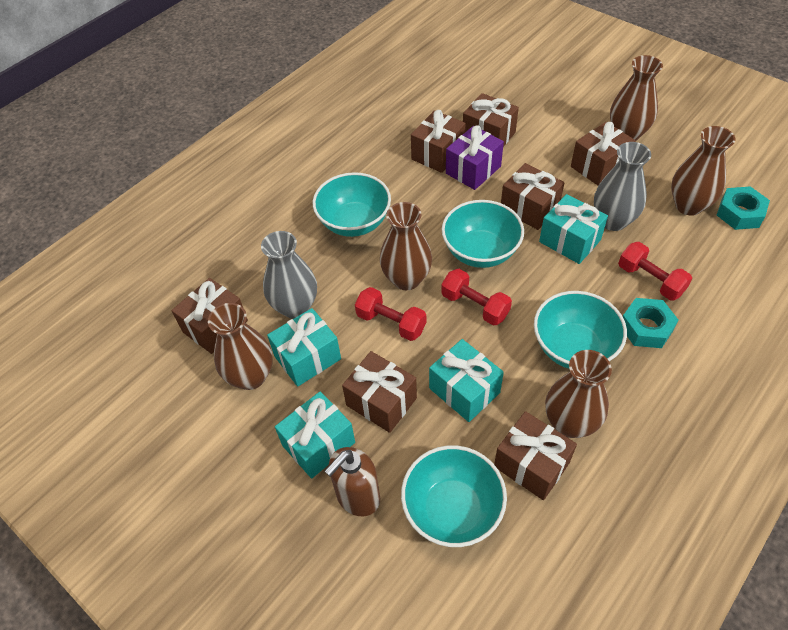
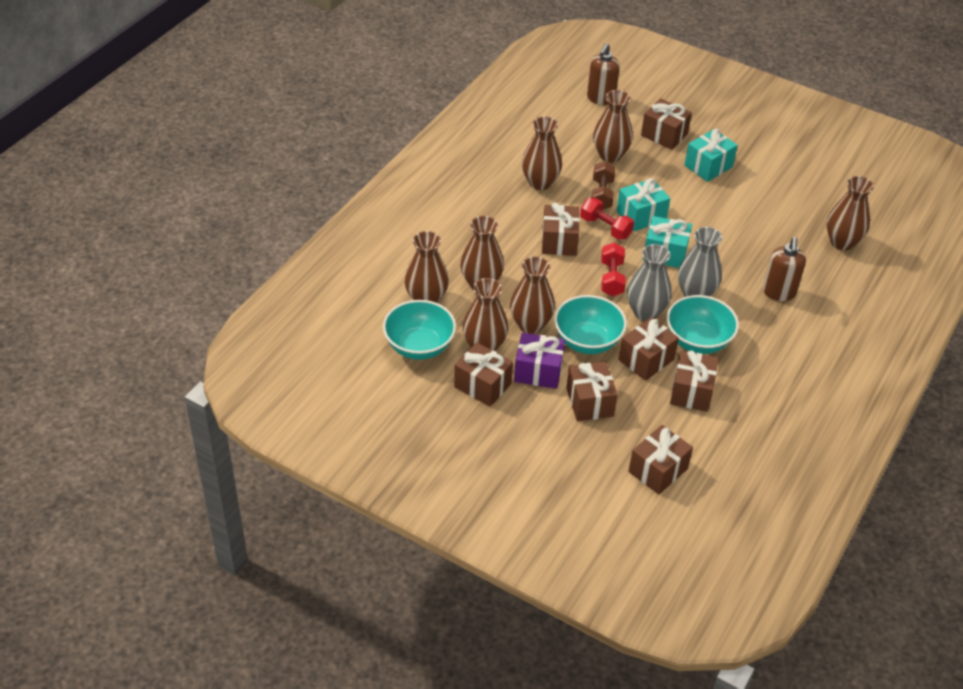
brown dumbbell: none = 0 -> [591,161,615,210] = 1
brown soap dispenser: [325,447,380,516] = 1 -> [587,43,620,105] [763,237,806,301] = 2
brown vase: [208,303,273,390] [380,202,432,290] [545,350,612,438] [610,55,663,141] [671,126,735,216] = 5 -> [404,231,449,303] [460,216,504,289] [463,278,508,351] [510,256,555,334] [522,116,562,190] [593,90,633,163] [826,176,874,251] = 7
red dumbbell: [355,287,426,341] [441,269,512,326] [618,242,692,300] = 3 -> [580,198,634,240] [601,243,626,296] = 2
turquoise bowl: [313,172,391,237] [401,445,507,547] [442,200,524,268] [534,291,627,369] = 4 -> [383,300,456,360] [554,295,627,354] [667,295,739,354] = 3
turquoise gift: [267,308,341,387] [275,392,355,478] [429,339,504,422] [539,194,608,264] = 4 -> [616,178,670,231] [643,216,692,268] [684,129,738,182] = 3
turquoise nut: [623,298,679,348] [717,186,770,230] = 2 -> none = 0

